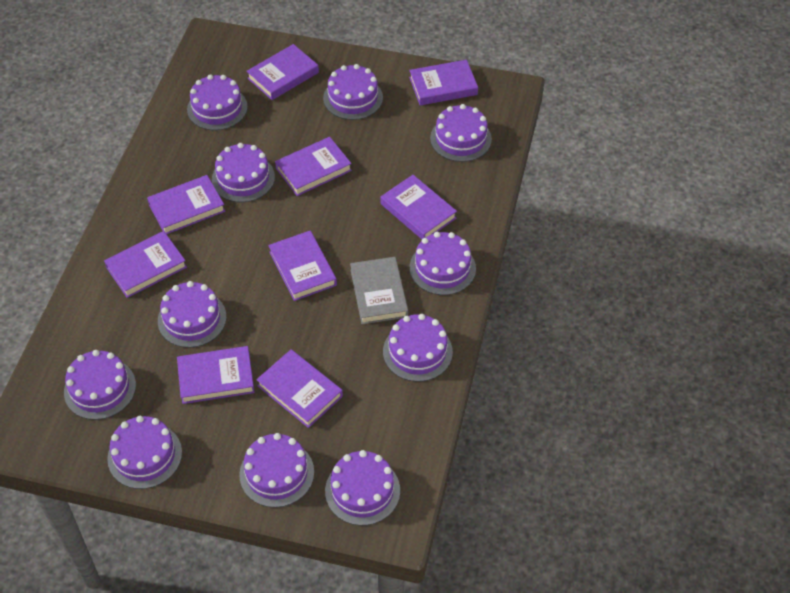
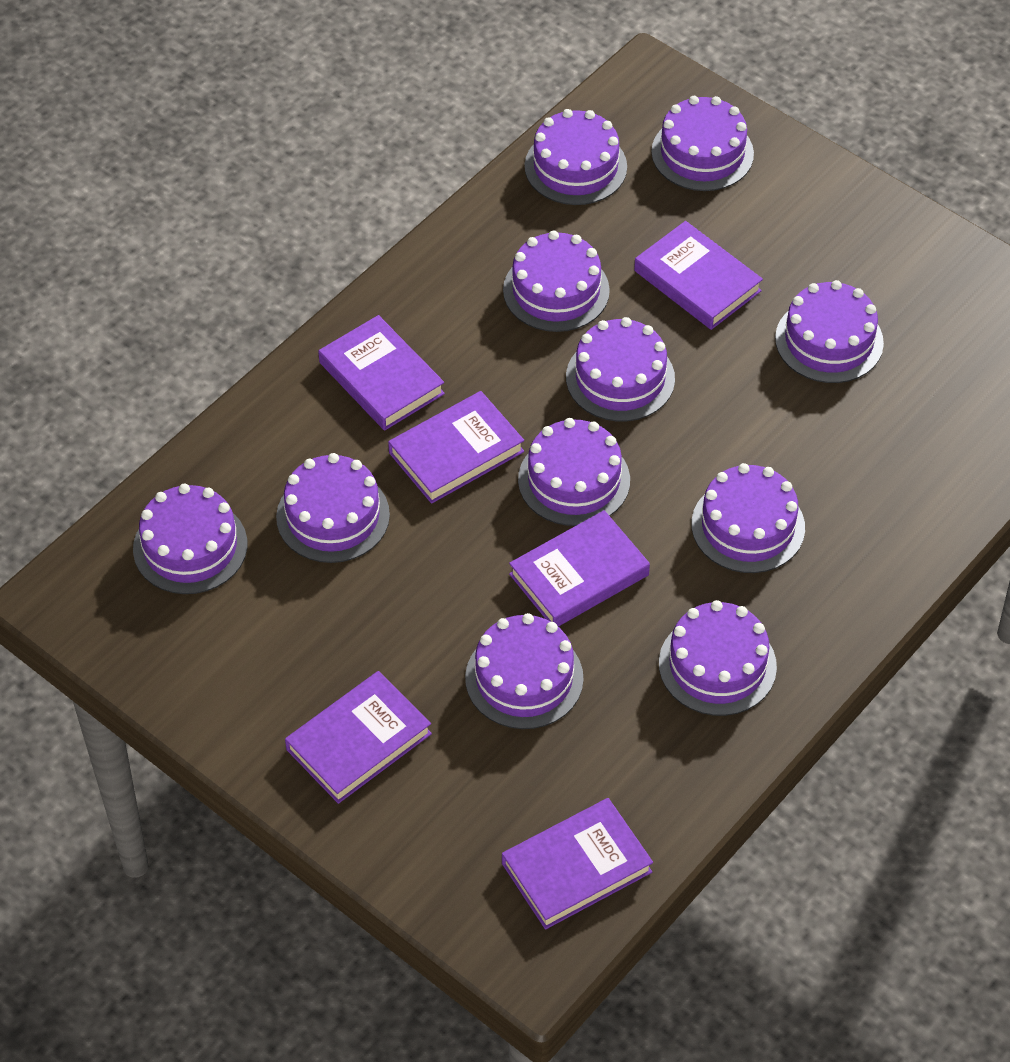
grey book: [350,257,408,324] = 1 -> none = 0
purple book: [104,231,187,298] [147,175,225,234] [177,346,255,404] [247,44,319,100] [256,349,343,428] [268,230,337,301] [275,137,352,196] [380,175,457,239] [409,60,478,105] = 9 -> [285,671,432,804] [318,315,445,431] [388,391,524,504] [502,798,653,930] [509,510,650,627] [634,221,763,330] = 6

